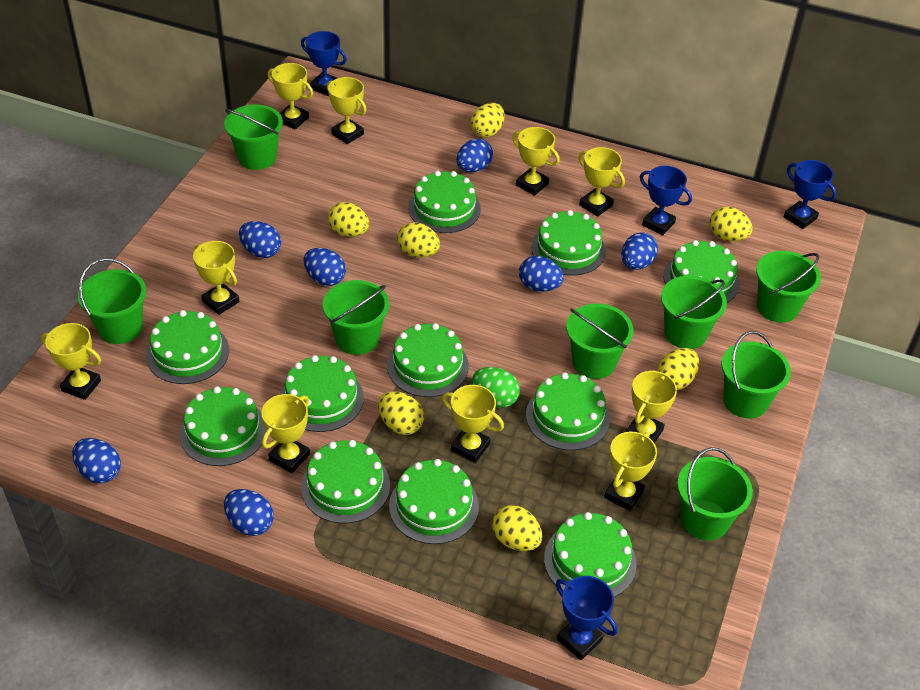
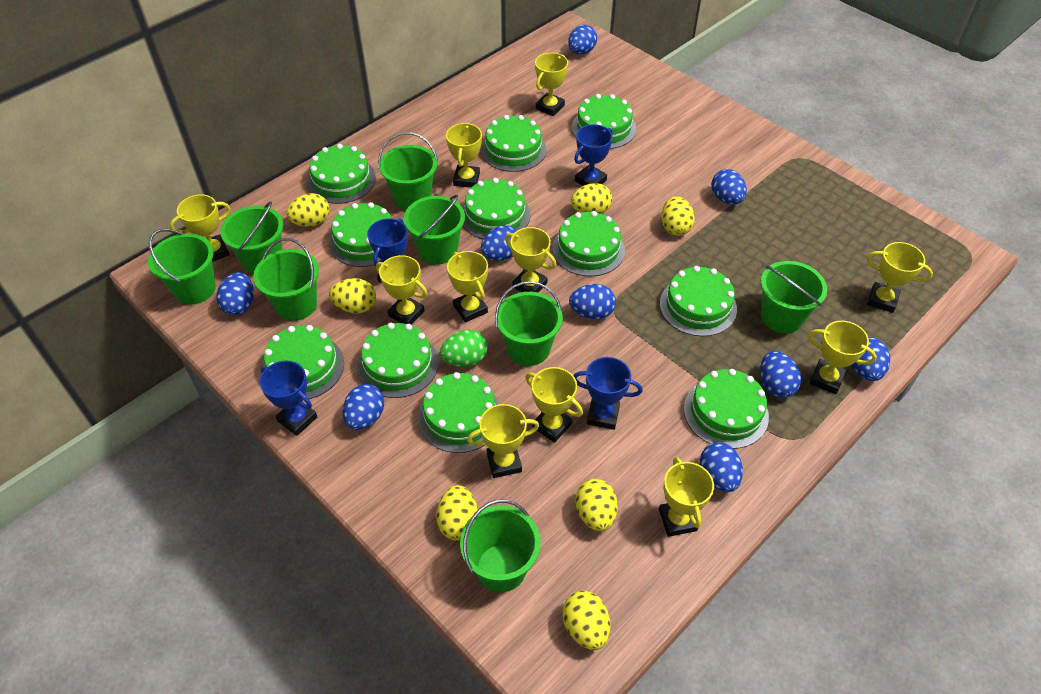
blue egg: [72,438,121,483] [224,489,274,536] [239,221,281,258] [304,248,346,286] [456,139,493,172] [519,256,564,291] [621,233,658,270] = 7 -> [216,272,254,316] [343,384,384,430] [481,225,517,261] [568,25,597,54] [569,284,616,319] [700,442,743,492] [711,169,747,205] [760,351,801,398] [852,337,890,381] = 9
yellow trophy: [41,323,101,400] [193,241,240,315] [261,394,310,473] [268,63,313,129] [327,77,367,144] [442,385,504,463] [512,127,560,196] [578,147,625,217] [604,432,657,511] [626,371,677,443] = 10 -> [170,194,231,262] [376,255,427,325] [446,123,482,188] [447,251,488,323] [467,404,539,478] [505,227,556,292] [526,367,583,443] [535,53,568,116] [659,457,714,537] [808,321,877,394] [867,242,933,313] = 11

